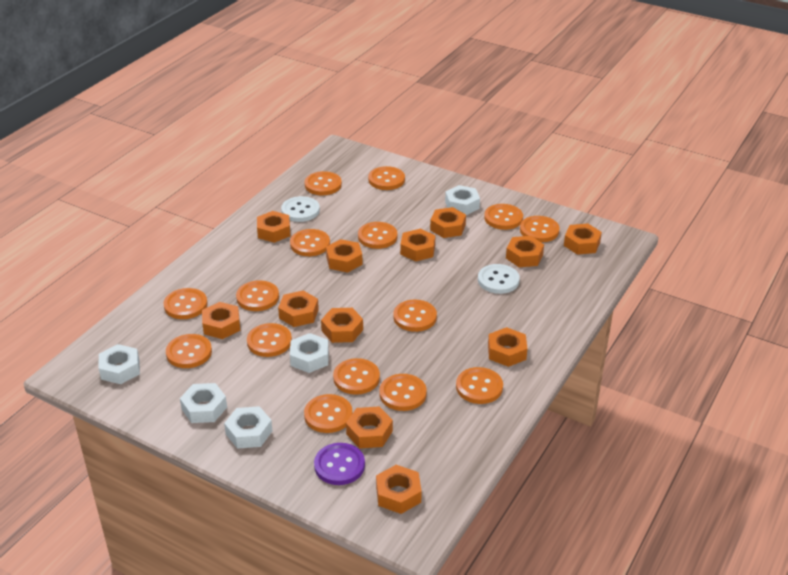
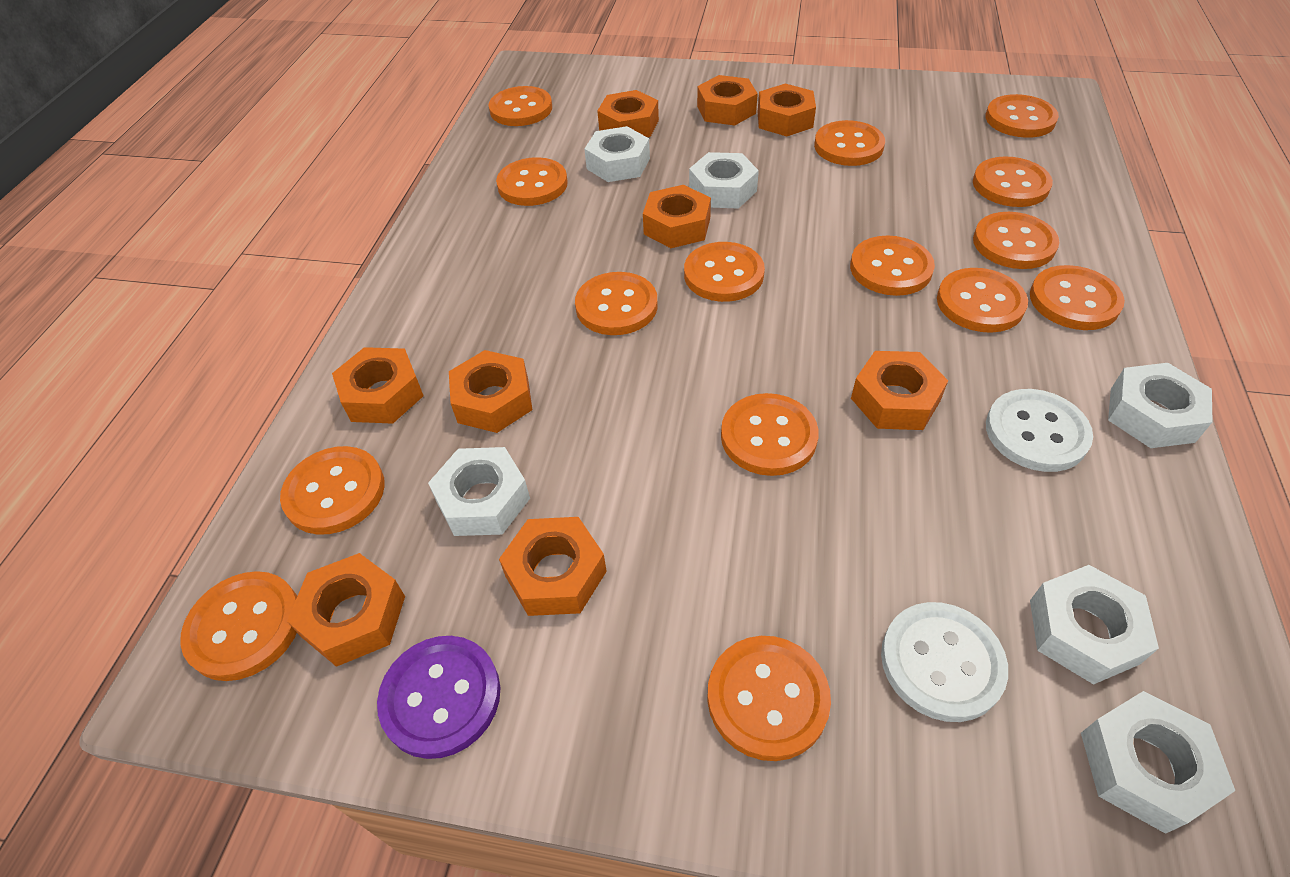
orange nut: [202,302,240,339] [257,211,290,243] [278,291,319,327] [321,308,363,343] [326,239,363,273] [346,407,393,448] [376,465,422,514] [400,229,435,261] [430,207,466,238] [488,327,527,367] [506,236,544,267] [564,223,602,255] = 12 -> [287,553,405,667] [332,347,423,424] [449,350,533,433] [499,517,607,616] [597,90,659,137] [643,185,711,248] [697,75,758,126] [758,84,816,136] [851,351,948,430] = 9
white nut: [99,344,140,384] [180,383,227,423] [224,406,272,449] [290,333,329,373] [445,185,480,215] = 5 -> [428,447,530,536] [585,126,650,182] [689,152,759,209] [1030,565,1159,685] [1081,691,1235,834] [1108,363,1213,448] = 6

